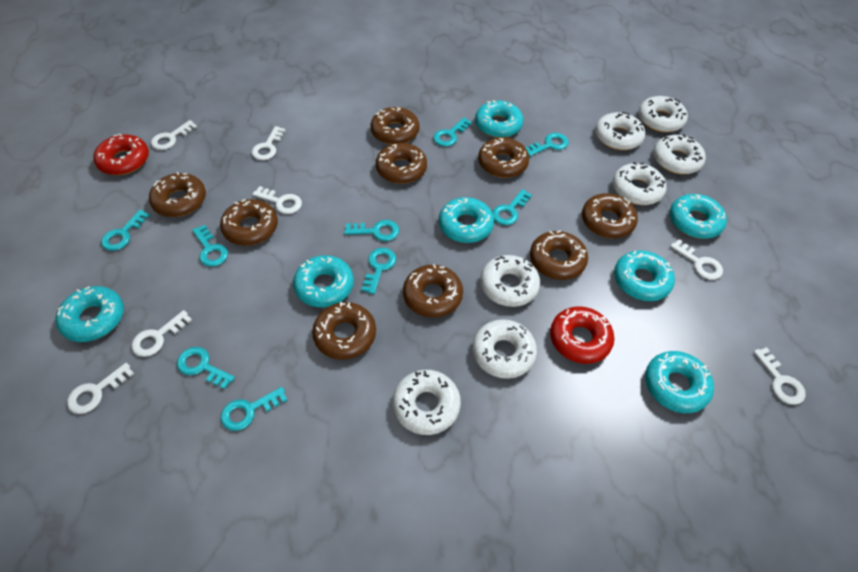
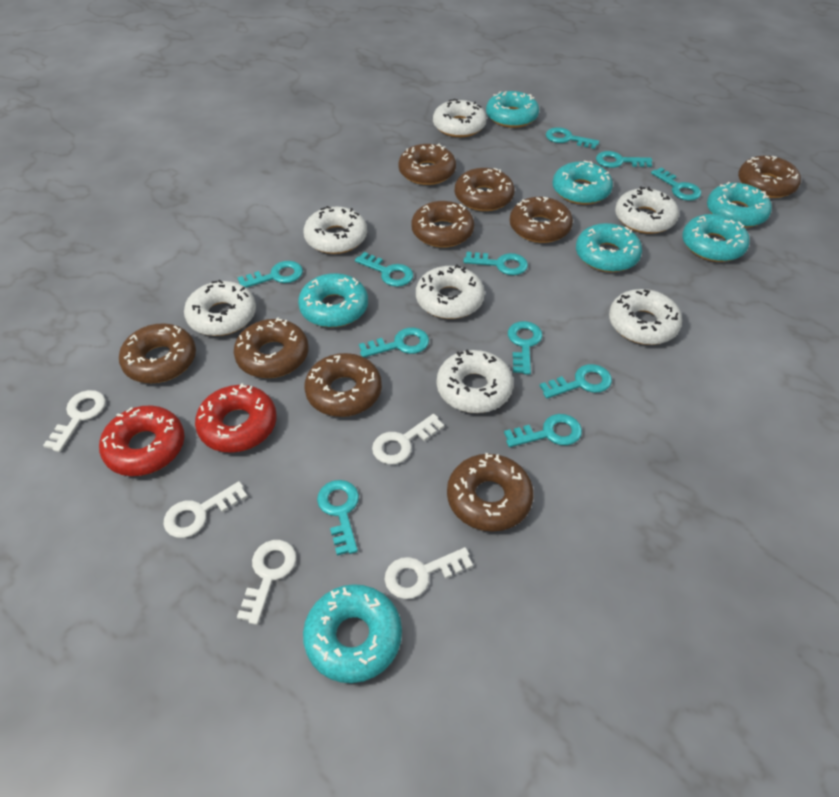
turquoise key: [101,210,150,251] [177,347,235,390] [192,225,228,267] [220,387,288,431] [344,220,399,241] [361,248,396,294] [433,117,472,146] [492,189,532,225] [525,133,569,156] = 9 -> [237,261,303,288] [317,480,359,555] [355,252,413,287] [359,328,429,357] [463,252,528,275] [504,414,582,447] [508,321,542,375] [540,364,612,399] [546,127,599,149] [596,151,652,168] [651,167,701,201] = 11
white key: [67,363,134,414] [132,310,192,357] [151,120,197,150] [252,126,285,160] [252,186,302,214] [670,239,723,280] [753,347,806,405] = 7 -> [43,390,106,452] [163,481,248,538] [237,540,297,625] [372,414,444,464] [384,547,473,599] = 5

